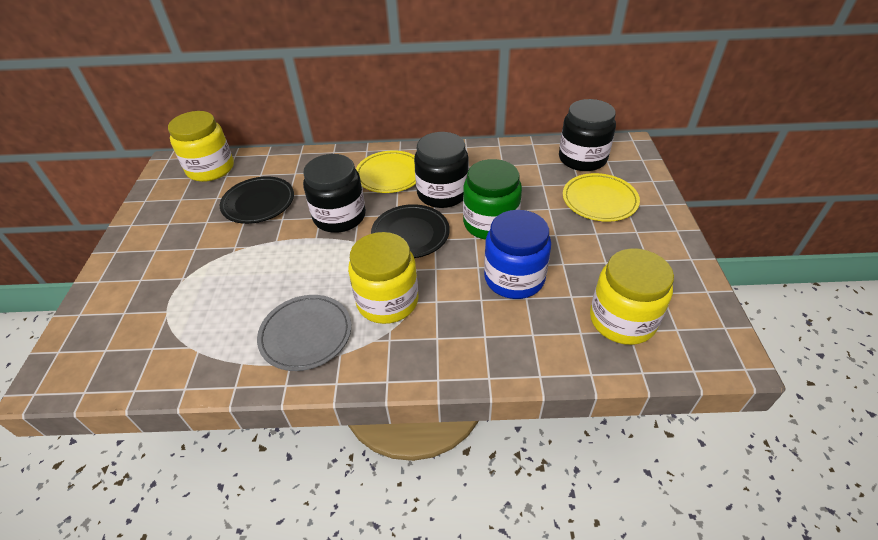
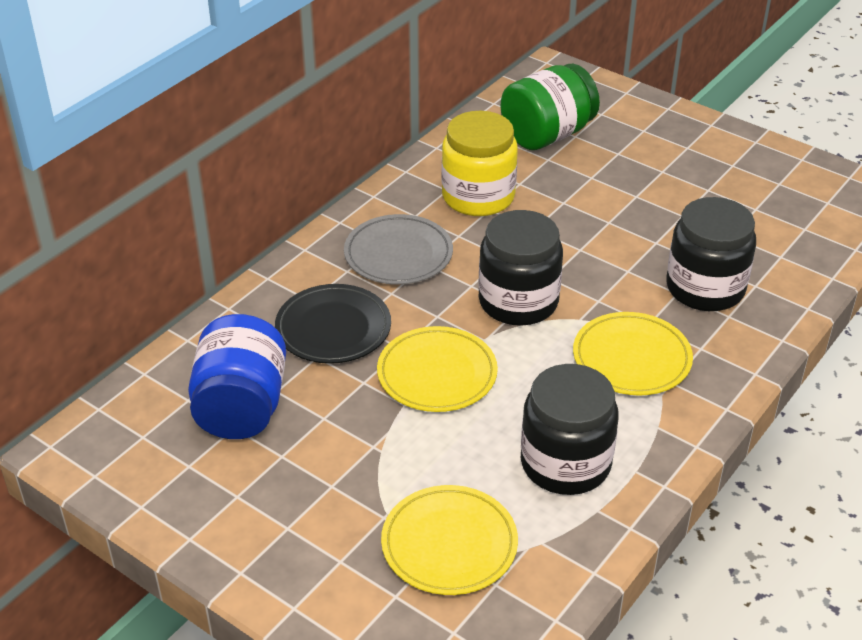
black plate: [220,176,294,224] [371,204,450,258] = 2 -> [275,284,391,364] = 1
yellow jar: [168,111,234,182] [348,232,418,324] [590,248,674,345] = 3 -> [442,111,518,216] = 1
yellow plate: [356,150,416,193] [563,173,640,222] = 2 -> [377,326,498,412] [381,485,518,595] [573,312,693,396] = 3

